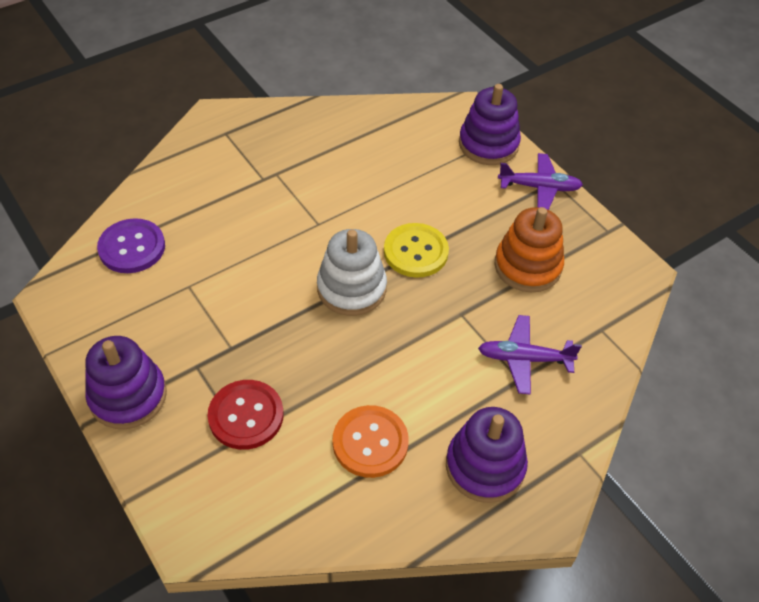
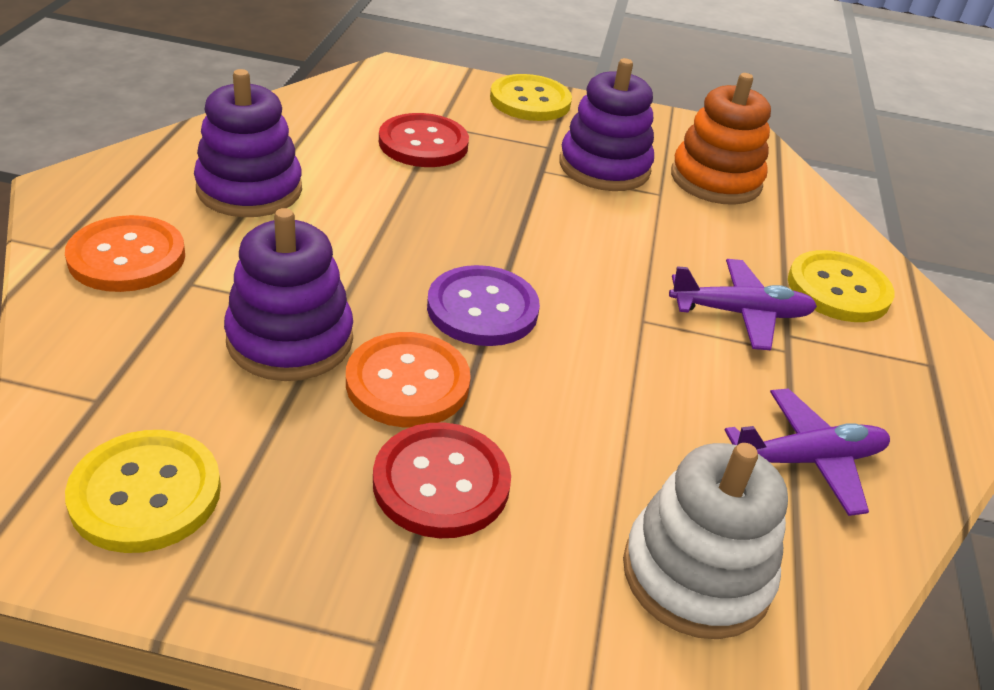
orange button: [332,405,409,478] = 1 -> [65,215,185,292] [346,332,471,427] = 2
red button: [207,380,284,450] = 1 -> [373,422,511,538] [379,113,469,167] = 2
yellow button: [384,223,449,278] = 1 -> [65,430,221,553] [490,74,572,121] [788,250,894,322] = 3

